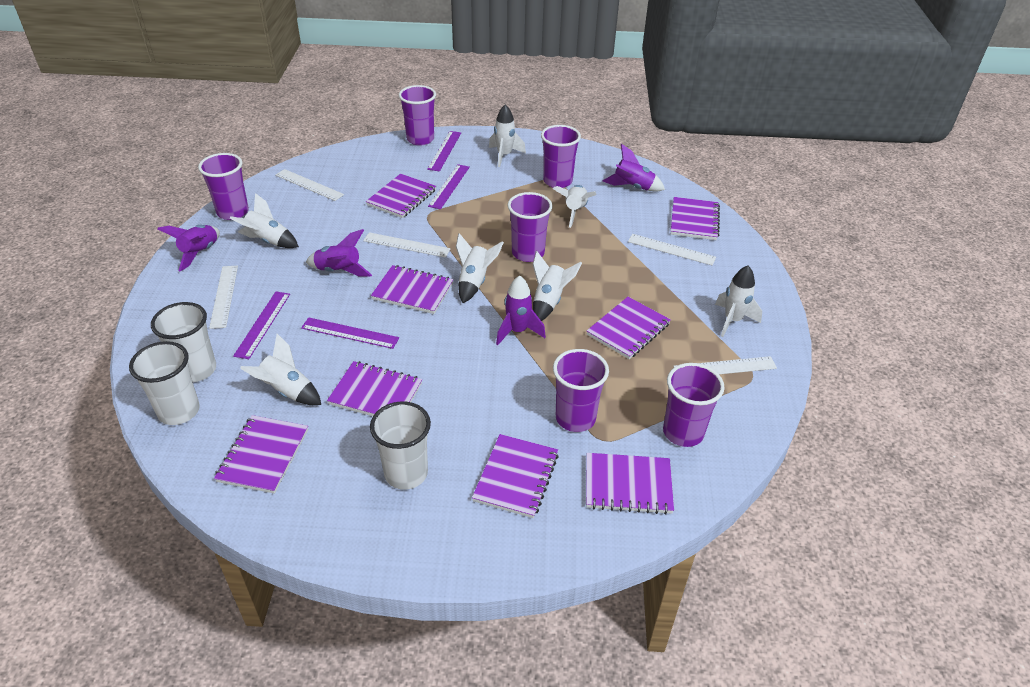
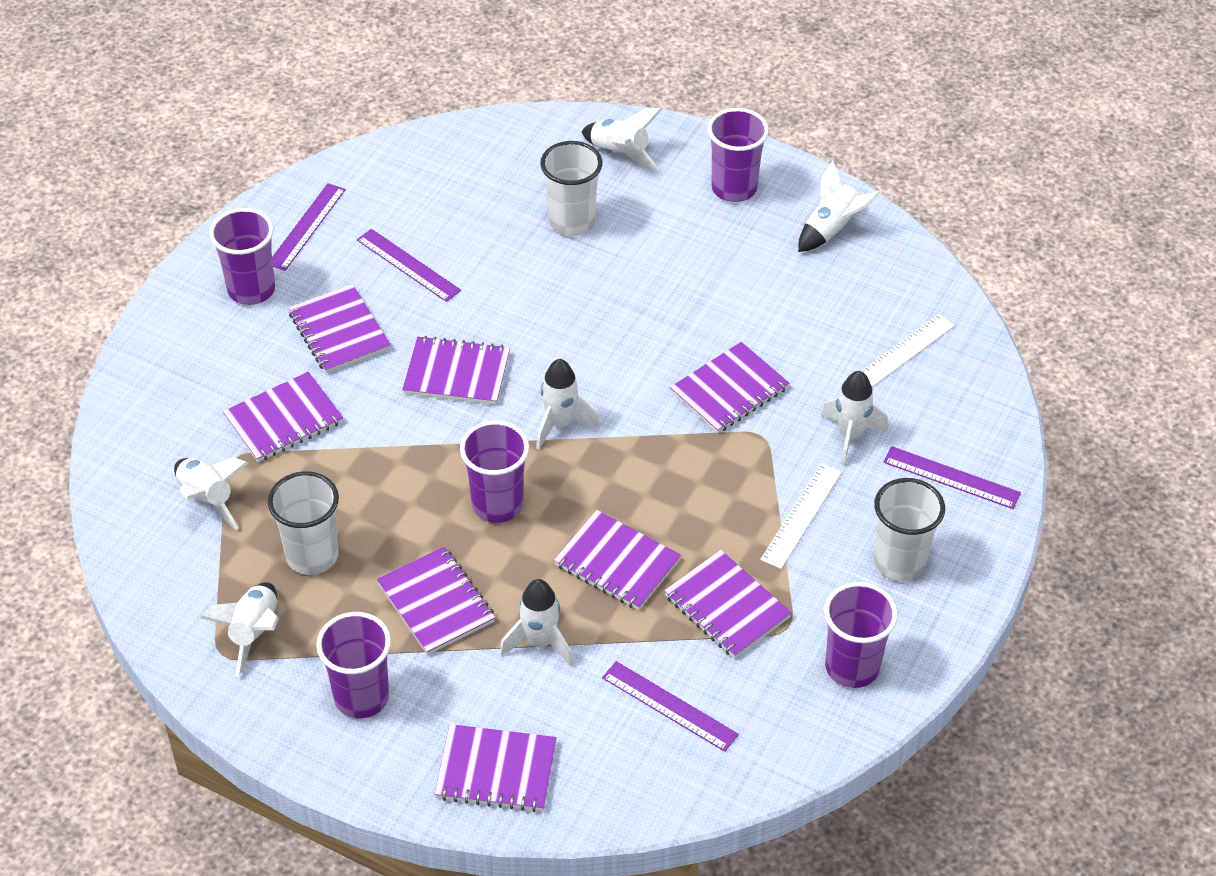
purple cup: [198,153,249,220] [399,85,436,145] [507,192,553,262] [541,125,581,188] [553,349,609,432] [663,363,725,447] = 6 -> [209,208,275,305] [316,612,391,718] [460,421,529,523] [707,108,769,202] [824,582,898,688] = 5
purple rocket: [158,225,220,272] [306,229,372,276] [496,275,546,345] [603,144,665,191] = 4 -> none = 0
white ruler: [209,266,238,329] [275,169,344,201] [363,232,451,258] [628,234,716,266] [673,356,777,374] = 5 -> [760,463,842,569] [862,314,955,387] = 2

